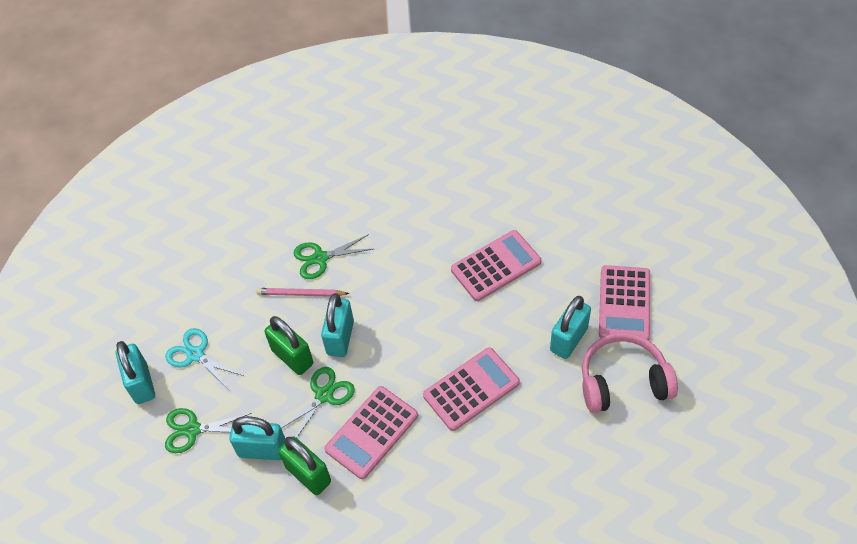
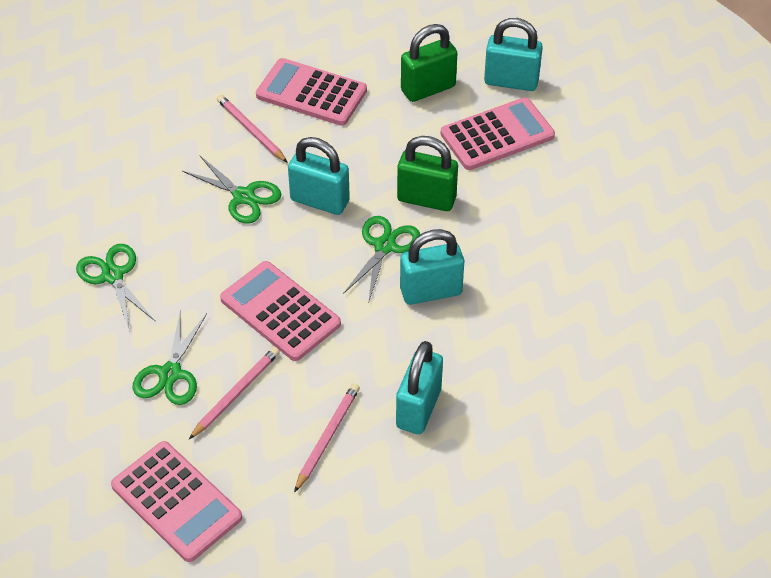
green scissors: [165,408,252,453] [281,367,355,438] [293,234,373,279] = 3 -> [76,244,156,329] [133,309,207,405] [182,156,282,223] [343,216,420,304] = 4
pink headphones: [582,333,678,413] = 1 -> none = 0
pink pencil: [256,288,349,297] = 1 -> [189,347,280,439] [217,95,288,163] [294,384,360,493] = 3
turquoise scissors: [165,328,244,391] = 1 -> none = 0

